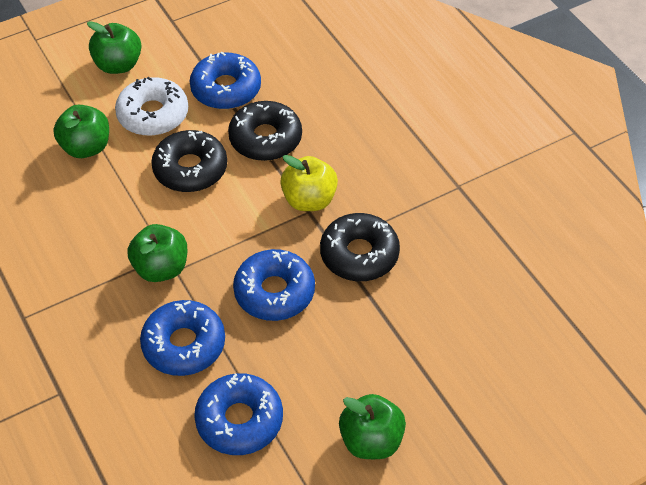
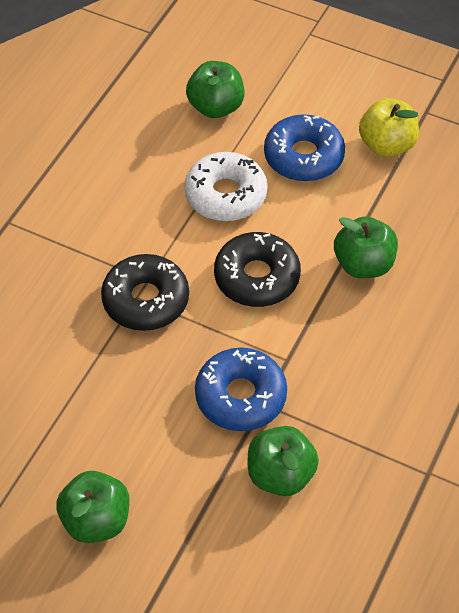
black donut: [151,130,227,192] [228,101,302,161] [320,213,400,281] = 3 -> [101,254,189,331] [214,232,301,307] = 2
blue donut: [140,300,225,376] [190,52,261,109] [194,373,283,455] [233,249,315,321] = 4 -> [195,348,287,431] [264,114,345,182] = 2

